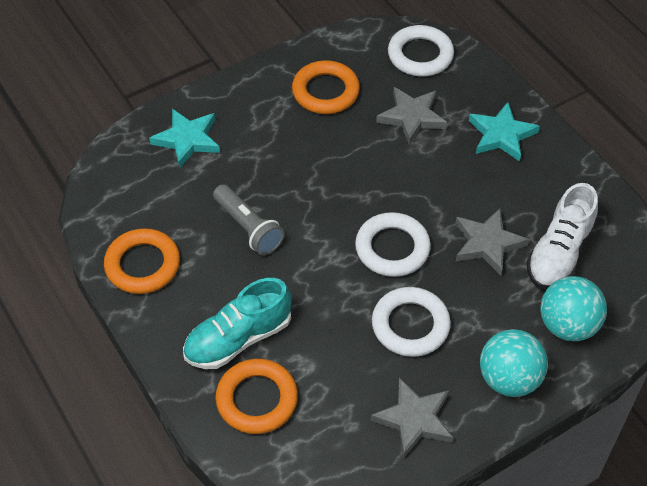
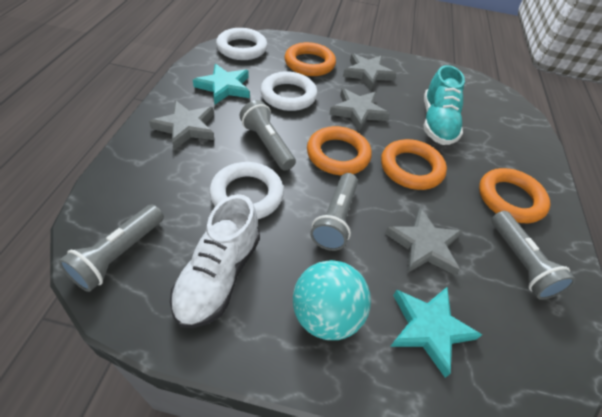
grey flashlight: [213,184,284,255] = 1 -> [58,205,164,292] [240,100,296,170] [310,173,358,251] [492,211,576,300] = 4
grey star: [371,377,453,459] [376,87,447,145] [455,209,529,275] = 3 -> [149,101,214,150] [329,88,390,131] [343,53,396,89] [385,208,462,276] = 4
orange ring: [104,228,180,294] [215,359,298,434] [292,60,360,114] = 3 -> [285,42,336,76] [307,126,372,175] [381,139,447,190] [479,168,551,223] = 4
turquoise ball: [480,329,548,397] [540,276,607,341] = 2 -> [293,260,371,340] = 1

